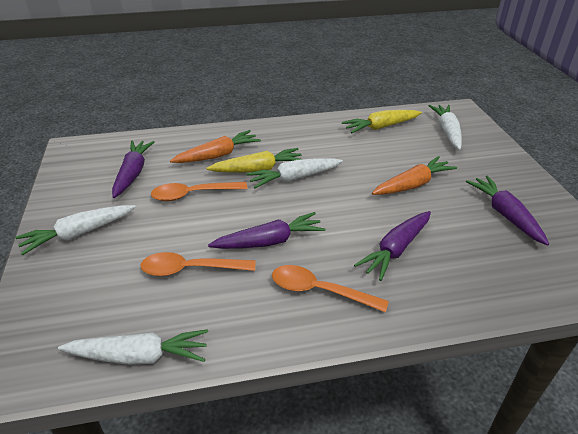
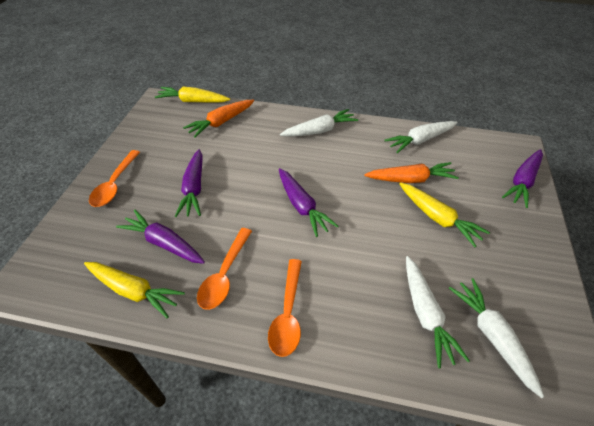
yellow carrot: [207,148,302,173] [342,110,422,133] = 2 -> [84,262,185,318] [155,87,230,103] [399,182,490,247] = 3

